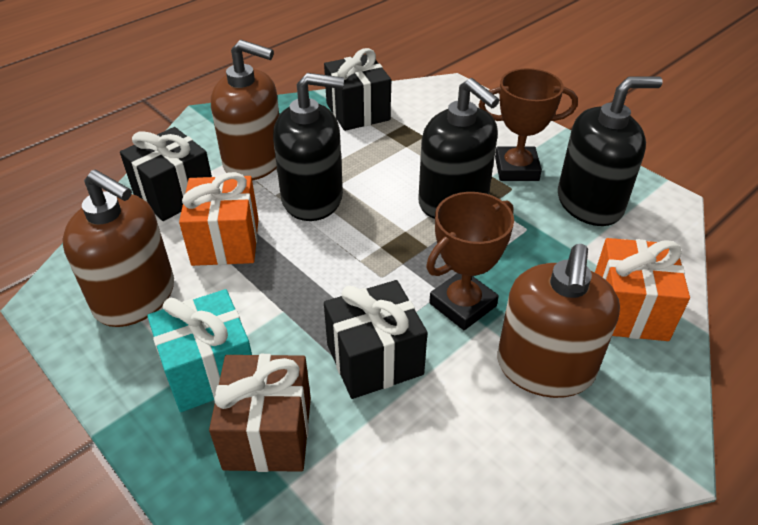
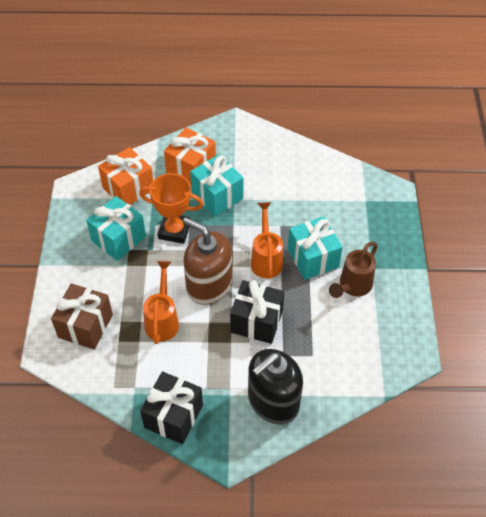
black gift: [120,127,212,221] [324,48,391,131] [324,280,428,399] = 3 -> [140,371,203,444] [230,280,284,344] = 2
black soap dispenser: [273,73,344,221] [418,78,499,219] [558,76,663,226] = 3 -> [248,349,303,424] = 1
brown soap dispenser: [62,170,174,327] [211,40,279,180] [498,244,620,398] = 3 -> [183,217,232,305] = 1
brown trophy: [426,192,514,330] [479,68,578,181] = 2 -> none = 0
brown watering can: none = 0 -> [329,242,378,298] = 1
orange trophy: none = 0 -> [139,173,203,244] = 1
orange watering can: none = 0 -> [143,261,179,344] [251,202,283,279] = 2
turquoise gift: [147,289,252,412] = 1 -> [86,196,146,261] [190,154,243,216] [288,216,343,280] = 3

